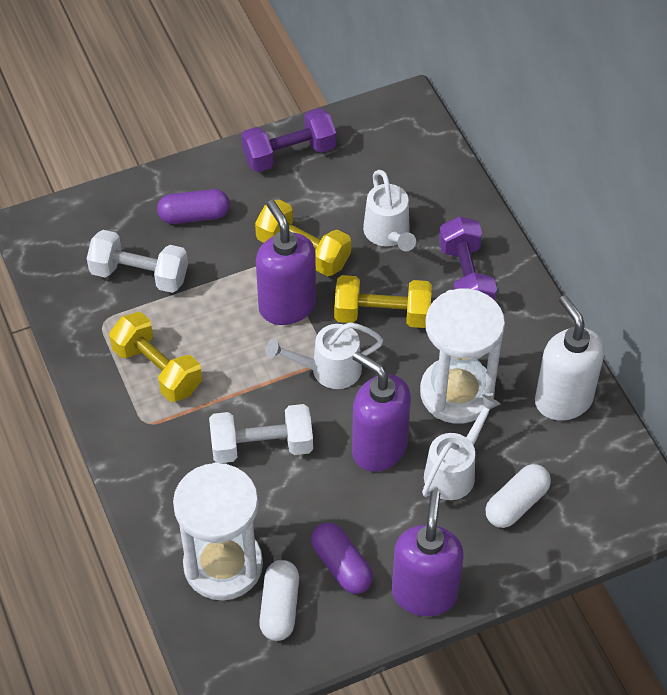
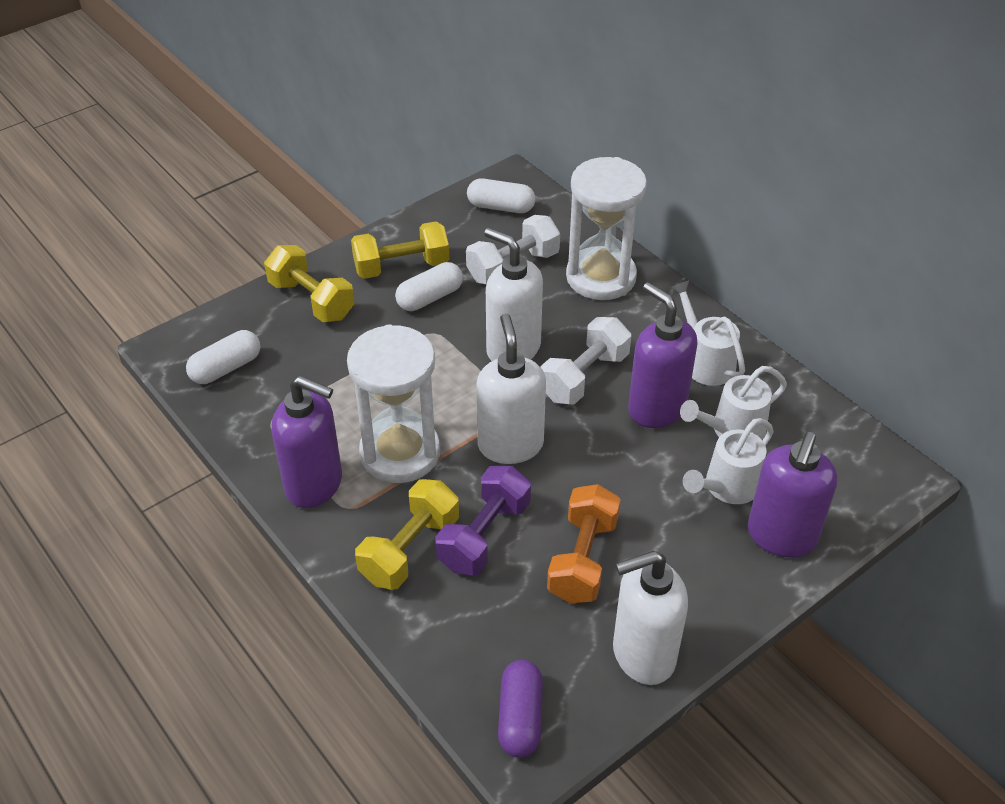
orange dumbbell: none = 0 -> [547,484,621,604] = 1
purple capsule: [157,189,230,224] [311,523,373,594] = 2 -> [498,660,543,758] = 1
purple dumbbell: [241,108,336,172] [439,216,497,301] = 2 -> [435,466,531,576] = 1
white capsule: [259,560,299,641] [485,464,551,528] = 2 -> [186,330,260,384] [395,262,463,311] [467,178,536,213] = 3
white soap dispenser: [535,295,605,421] = 1 -> [476,313,546,464] [484,228,543,361] [613,551,688,685] = 3

